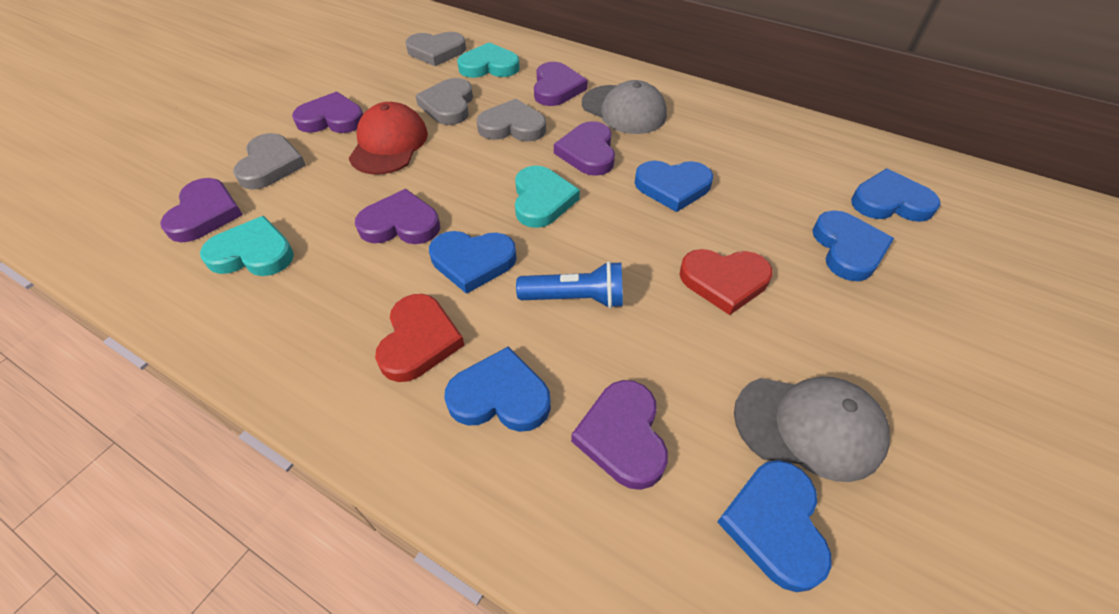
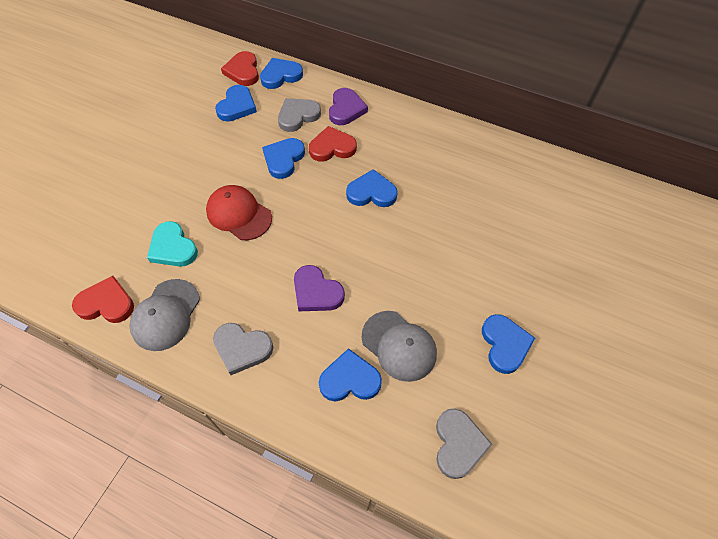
blue flashlight: [516,261,623,309] = 1 -> none = 0
grey heart: [233,133,306,190] [405,32,466,66] [416,78,473,125] [477,99,546,142] = 4 -> [213,323,273,375] [278,98,321,132] [436,408,492,479] = 3
purple heart: [160,178,243,242] [292,92,363,133] [355,189,440,244] [534,62,588,106] [554,121,615,176] [571,380,668,490] = 6 -> [294,265,345,311] [329,88,368,125] = 2
red heart: [375,294,464,382] [679,249,773,315] = 2 -> [72,276,134,323] [221,51,259,86] [309,126,357,162] = 3
turquoise heart: [200,216,294,276] [457,42,520,78] [515,165,580,228] = 3 -> [147,221,198,267] = 1

